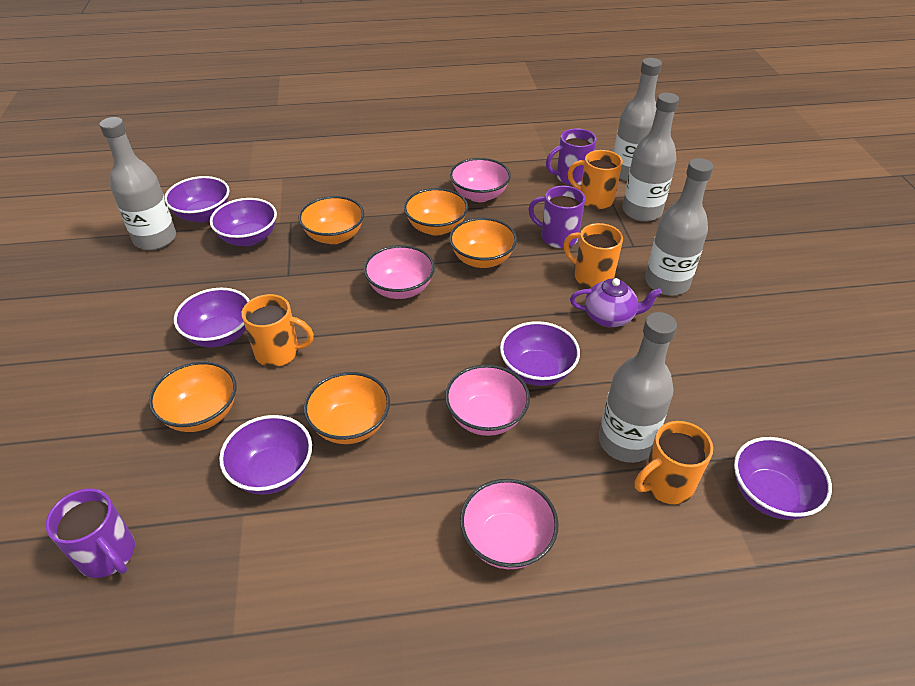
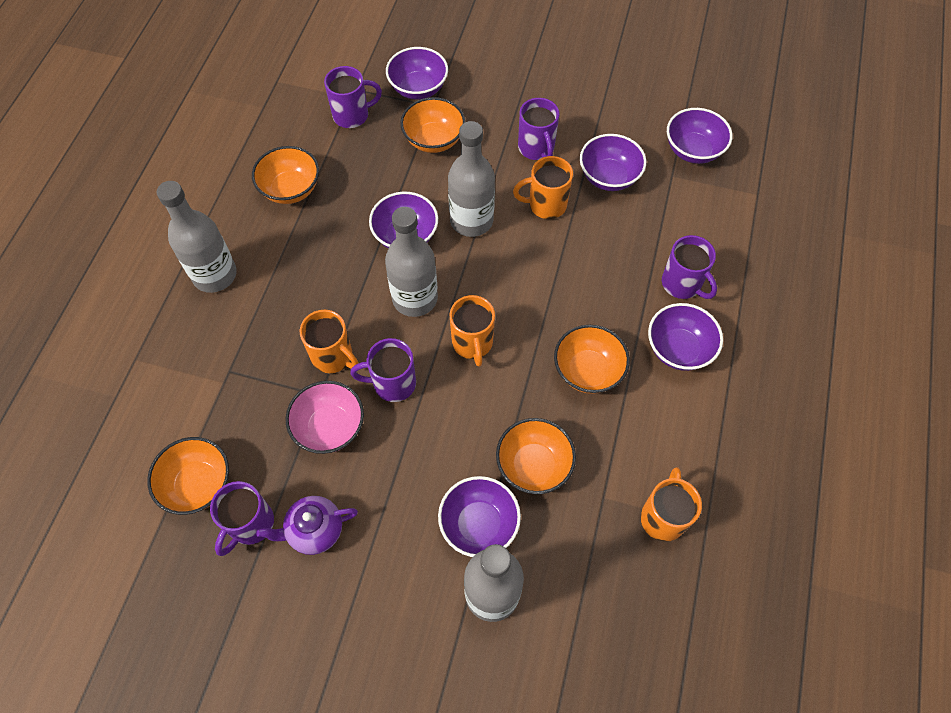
grey bottle: [100,117,176,250] [599,312,677,463] [614,58,662,181] [622,93,679,222] [645,158,713,295] = 5 -> [157,181,237,293] [385,207,438,317] [448,121,495,237] [464,544,524,622] = 4
pink bowl: [364,245,435,299] [445,364,530,436] [450,158,511,202] [460,479,559,569] = 4 -> [286,381,364,454] = 1
purple mug: [45,488,135,578] [528,186,585,248] [546,128,597,186] = 3 -> [210,481,274,556] [324,66,382,128] [350,338,416,402] [518,98,560,160] [662,235,717,299] = 5

